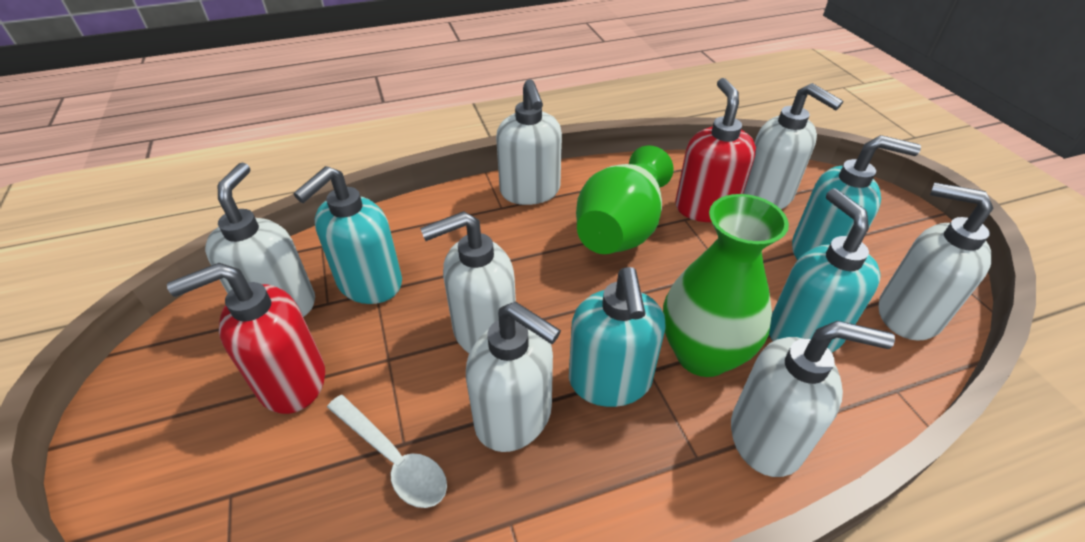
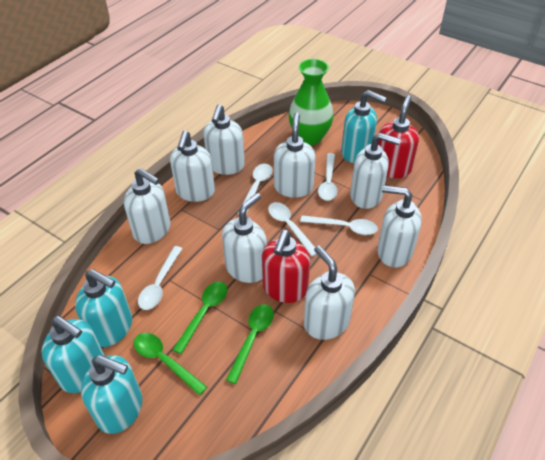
green spoon: none = 0 -> [134,333,207,396] [173,282,227,354] [226,304,274,384] = 3
green vase: [576,145,673,254] [663,194,789,377] = 2 -> [289,59,334,145] = 1
white soap dispenser: [205,162,315,317] [420,211,516,353] [466,302,561,452] [496,79,562,205] [731,321,895,477] [743,83,843,209] [879,182,994,341] = 7 -> [124,168,170,244] [170,131,215,202] [203,104,245,175] [222,193,267,283] [274,113,316,198] [304,245,355,340] [350,133,401,209] [377,185,422,268] = 8
white spoon: [327,395,447,508] = 1 -> [138,246,183,310] [238,164,272,215] [268,202,317,256] [300,215,378,235] [318,153,338,201] = 5

